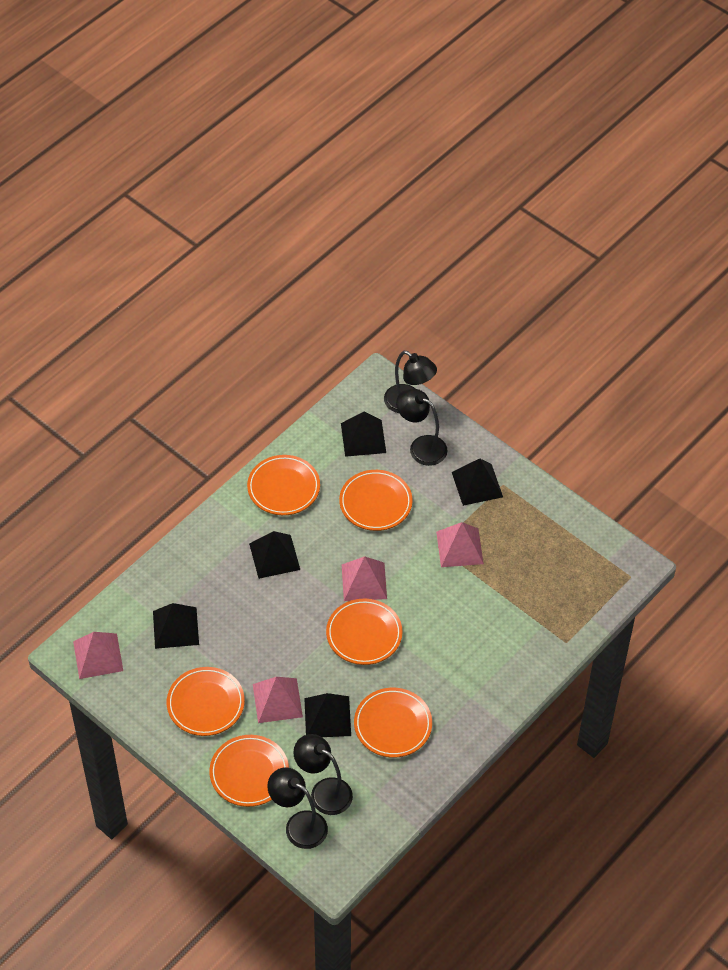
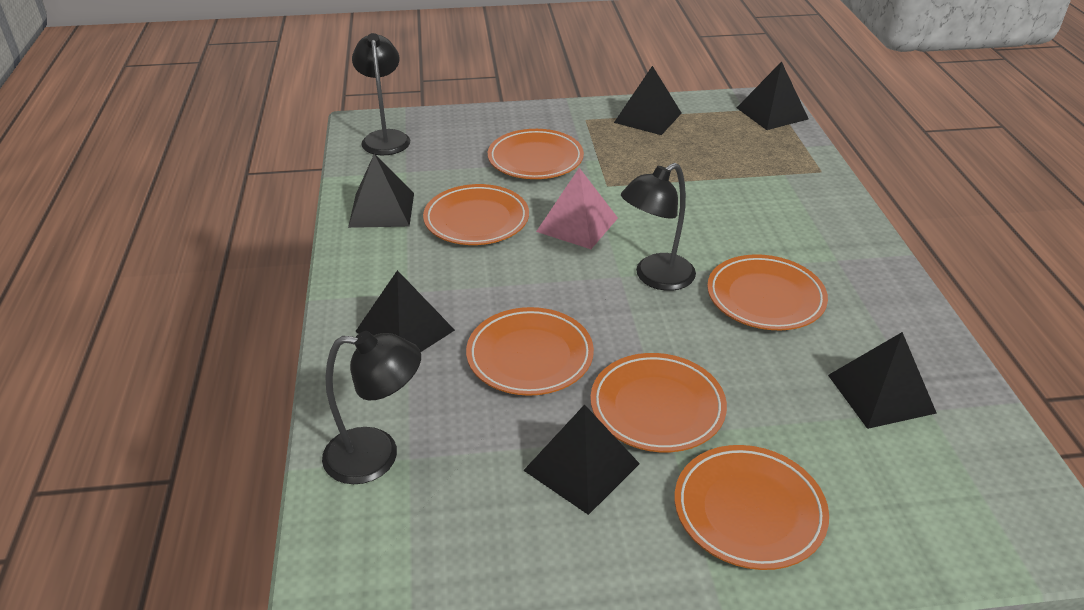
black lamp: [267,767,328,849] [293,734,353,815] [384,351,437,413] [396,389,448,466] = 4 -> [322,331,421,484] [352,33,410,155] [621,163,696,291] = 3
black pyramid: [153,603,199,649] [249,531,300,579] [304,693,351,737] [341,412,386,457] [452,458,503,506] = 5 -> [348,153,414,228] [355,270,455,352] [523,404,640,515] [614,66,682,135] [737,62,808,130] [828,332,937,429] = 6
pink pyramid: [73,632,123,679] [253,677,303,723] [342,556,387,601] [436,522,484,567] = 4 -> [536,168,618,249] = 1

